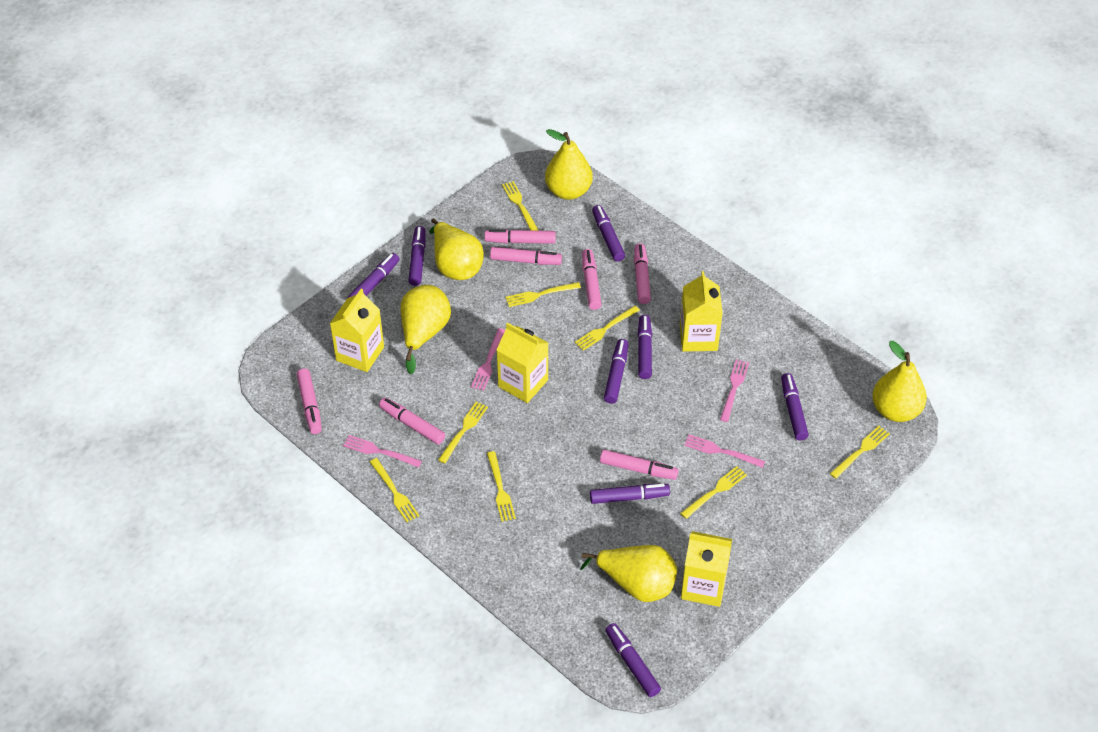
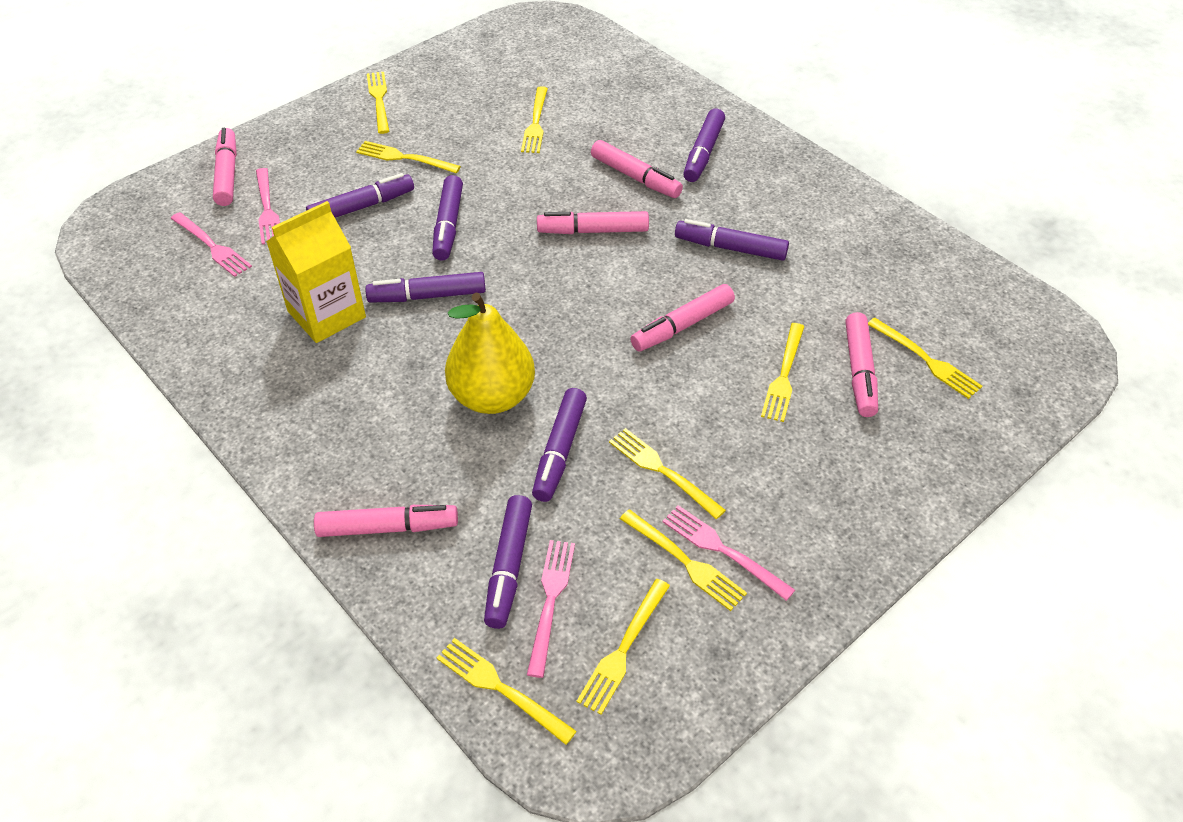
pink marker: [296,368,322,434] [379,397,445,445] [485,229,556,244] [490,247,562,265] [582,249,602,310] [600,450,679,480] [634,243,651,304] = 7 -> [213,128,237,206] [314,505,458,537] [537,211,649,234] [591,140,683,198] [630,284,735,351] [845,312,878,417] = 6
purple marker: [347,253,399,298] [408,226,426,286] [590,484,670,504] [592,205,625,262] [604,339,628,404] [605,623,661,697] [637,315,652,379] [781,373,809,440] = 8 -> [306,173,414,218] [365,272,486,303] [432,175,463,261] [484,495,532,629] [532,388,587,502] [675,219,789,261] [683,108,725,182] = 7
yellow carton: [330,289,384,372] [496,323,548,403] [680,271,723,352] [681,531,732,607] = 4 -> [266,201,366,343] = 1
yellow fork: [370,458,419,522] [438,402,488,463] [487,451,516,522] [502,181,538,231] [505,282,581,307] [575,306,640,351] [680,466,747,519] [830,426,890,479] = 8 -> [356,141,461,173] [367,72,389,134] [437,638,577,745] [521,86,548,153] [576,579,670,715] [609,428,726,519] [620,509,747,611] [761,323,805,422] [868,318,982,399] = 9
yellow pear: [401,285,451,374] [429,218,484,280] [545,129,593,200] [580,545,677,602] [872,341,927,422] = 5 -> [445,293,535,414] = 1

